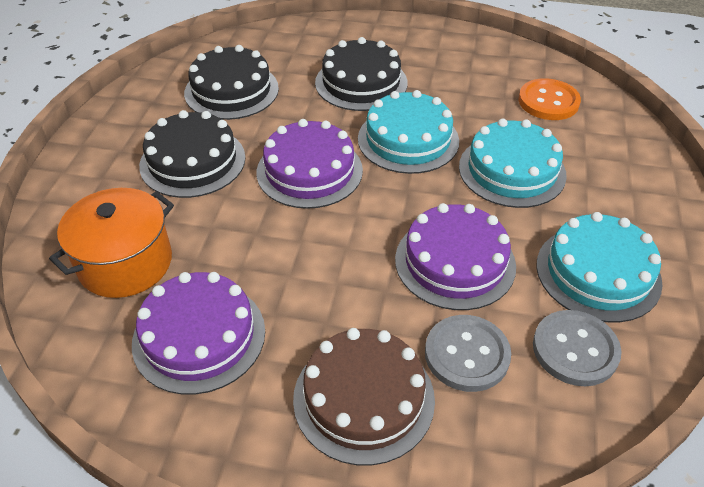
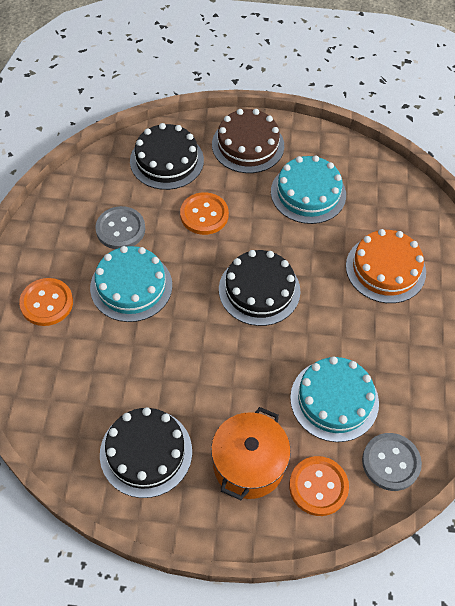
orange button: [519,78,581,120] = 1 -> [19,278,73,326] [180,192,229,235] [289,456,349,516] = 3
orange cake: none = 0 -> [346,229,426,303] = 1
purple cake: [132,272,265,395] [257,119,363,209] [395,203,516,310] = 3 -> none = 0

